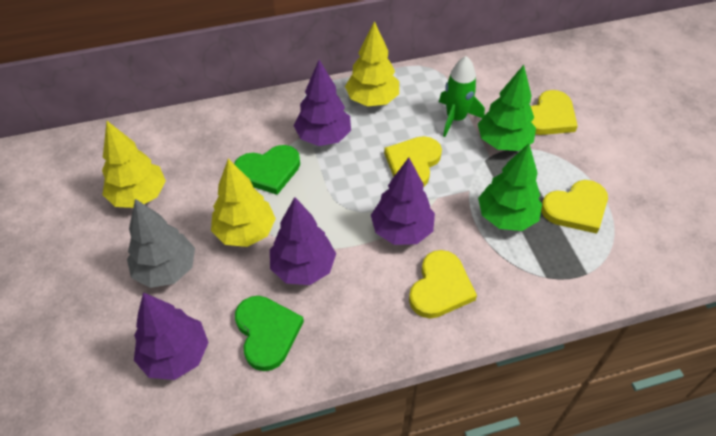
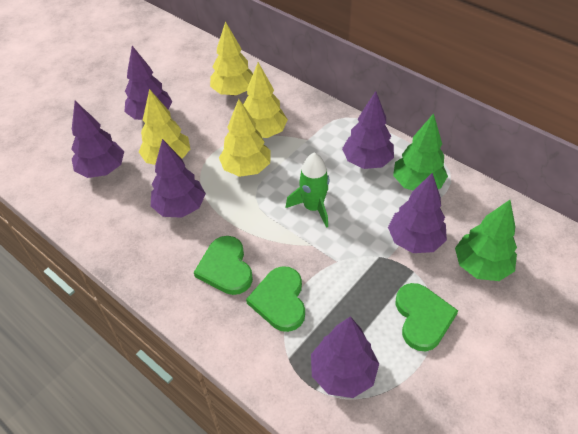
green heart: [234,145,300,195] [235,296,304,371] = 2 -> [194,236,253,295] [246,266,305,332] [396,283,458,351] = 3
grey tree: [127,199,195,288] = 1 -> none = 0
purple tree: [134,292,209,380] [270,197,336,285] [294,60,351,146] [371,158,435,245] = 4 -> [71,101,124,178] [124,46,173,120] [151,139,206,218] [311,316,379,398] [342,91,394,169] [388,173,447,253] = 6
yellow heart: [384,136,442,186] [409,250,477,318] [531,90,578,135] [541,180,608,234] = 4 -> none = 0
yellow tree: [102,121,166,208] [211,159,276,247] [345,21,399,106] = 3 -> [139,89,190,165] [210,21,253,96] [219,99,271,177] [243,62,288,138] = 4

